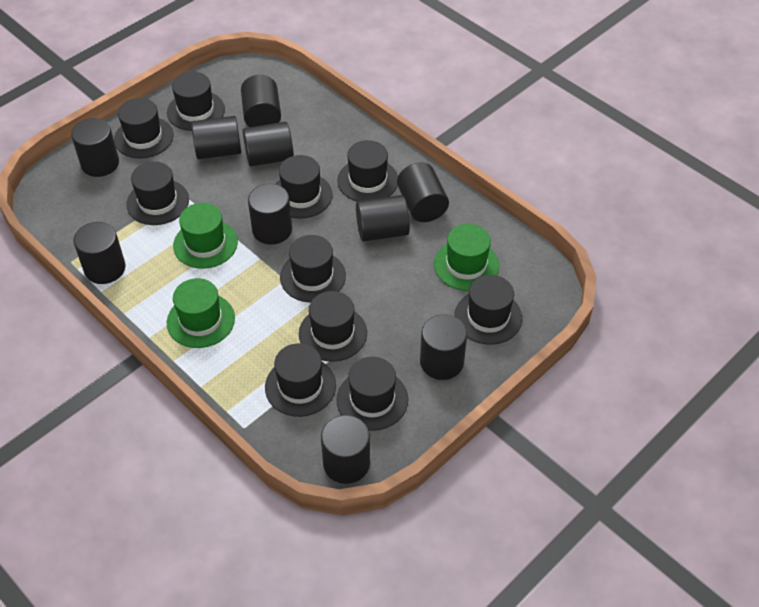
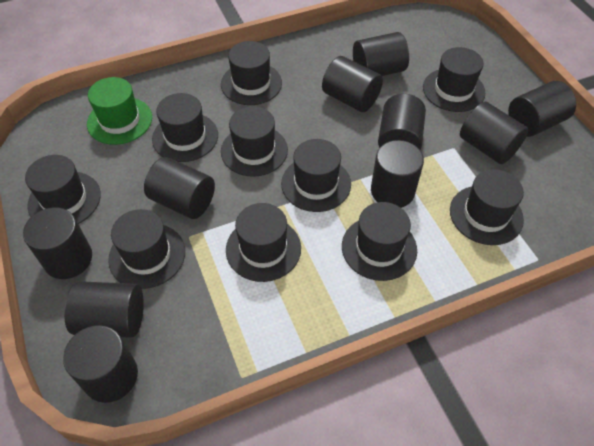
green hat: [167,278,235,348] [173,203,238,269] [434,224,499,291] = 3 -> [87,77,152,145] = 1

